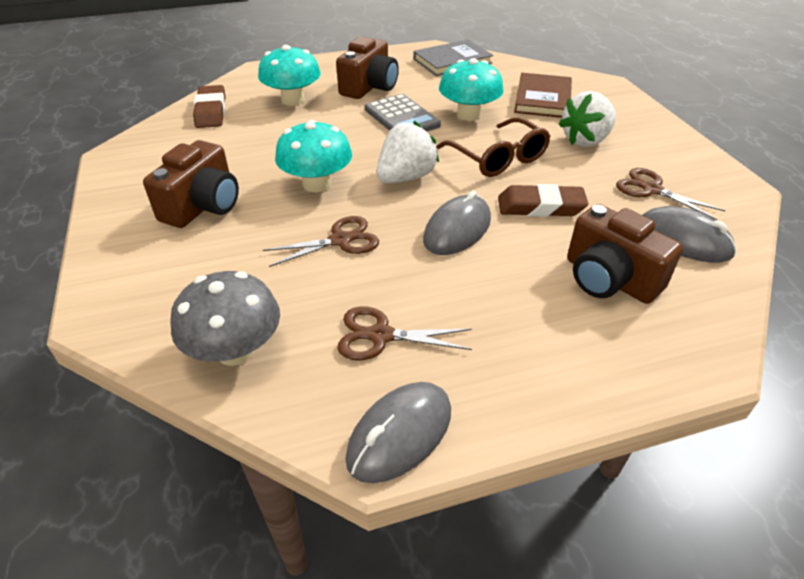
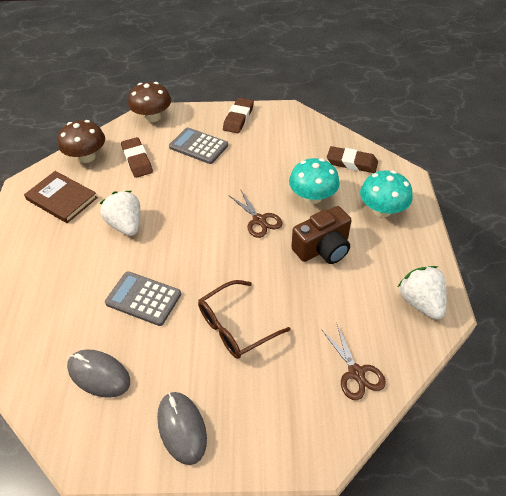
brown camera: [143,140,239,228] [336,37,399,99] [567,204,683,304] = 3 -> [292,206,352,264] = 1
brown eraser: [193,85,225,128] [498,184,589,217] = 2 -> [121,137,153,178] [223,98,254,133] [327,146,378,173] = 3
brown mushroom: none = 0 -> [58,120,105,163] [128,82,171,122] = 2
brown scissors: [263,216,379,267] [337,306,472,361] [616,168,726,220] = 3 -> [230,189,283,238] [321,324,386,400] = 2
grey book: [413,39,493,76] = 1 -> none = 0
grey calculator: [365,94,441,132] = 1 -> [105,271,181,326] [169,127,228,164] = 2
grey mouse: [345,382,451,483] [423,191,491,255] [643,206,737,263] = 3 -> [67,349,130,398] [157,392,207,465] = 2
grey mushroom: [170,271,280,366] = 1 -> none = 0
turquoise mushroom: [258,45,321,106] [275,120,352,192] [439,58,504,121] = 3 -> [289,158,340,204] [360,170,413,217] = 2

